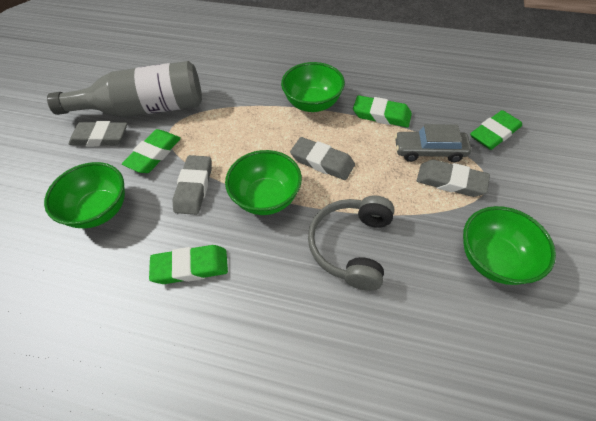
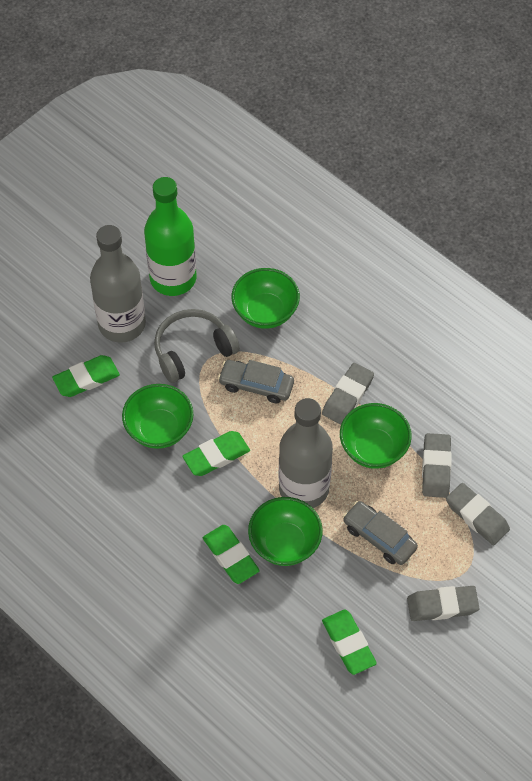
green bottle: none = 0 -> [144,177,196,296] = 1
grey bottle: [47,61,202,117] = 1 -> [90,225,146,343] [279,398,333,508] = 2
grey car: [395,124,471,162] = 1 -> [218,360,294,403] [343,501,418,565] = 2

